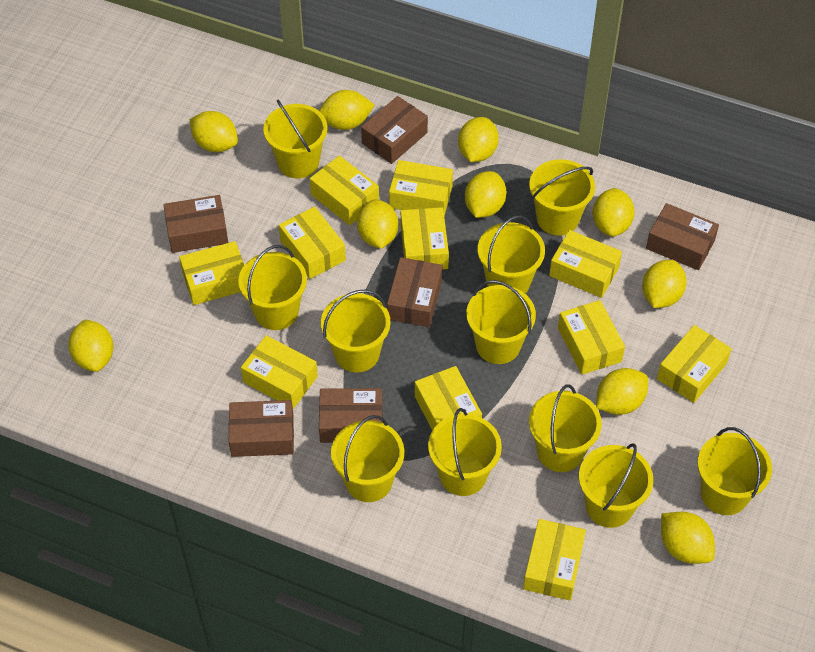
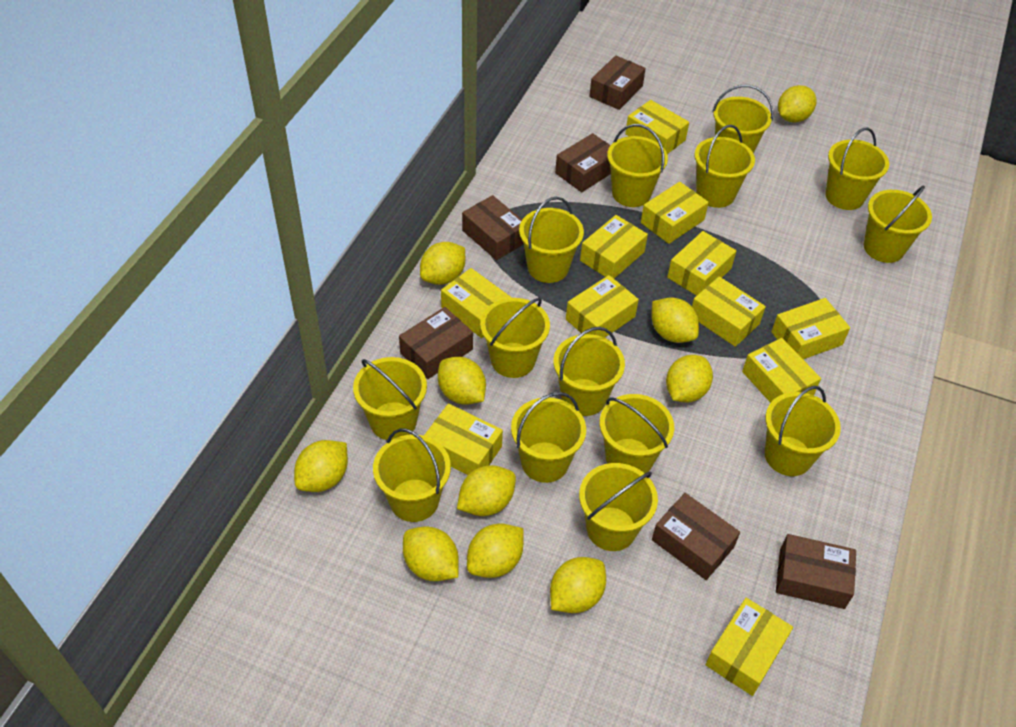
yellow bucket: [238,245,307,330] [263,100,327,178] [321,289,390,372] [331,415,404,502] [428,408,502,496] [466,280,536,364] [478,216,545,294] [529,159,595,236] [529,385,602,472] [579,443,653,528] [698,427,772,515] = 11 -> [353,357,427,440] [373,428,451,522] [480,298,550,378] [511,392,586,483] [519,196,584,283] [553,327,625,416] [579,463,658,551] [600,394,674,473] [607,124,668,207] [694,125,755,208] [712,85,774,153] [765,386,841,476] [825,128,889,210] [864,185,932,263] = 14

